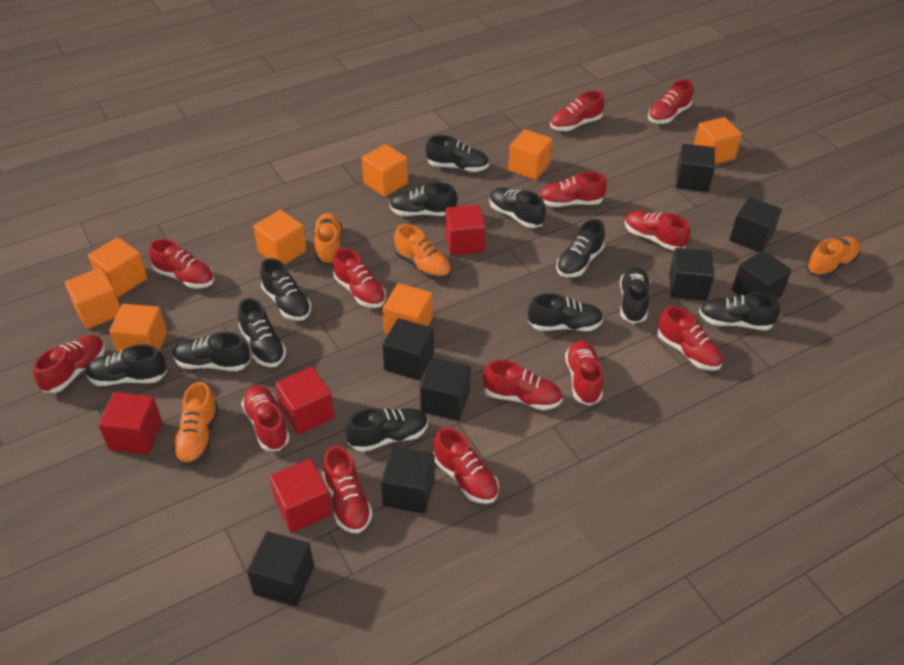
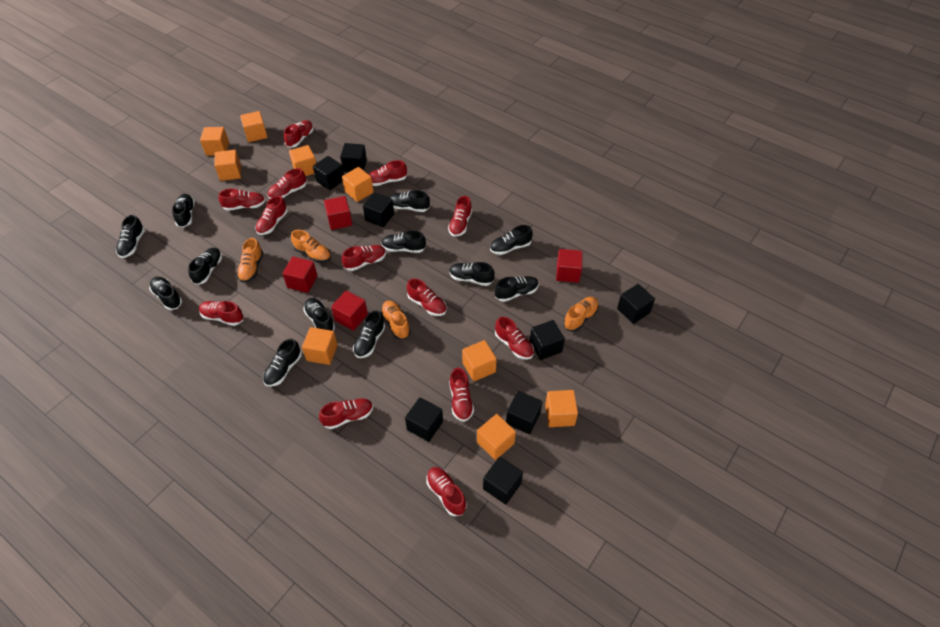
orange cube: [65,268,120,329] [88,237,147,297] [109,304,167,352] [253,210,306,265] [362,144,408,197] [383,283,433,334] [508,129,553,180] [694,117,742,164] = 8 -> [200,127,229,156] [214,150,241,181] [240,111,268,142] [289,145,316,176] [302,327,338,365] [342,167,374,202] [462,340,497,382] [477,414,516,460] [545,390,578,427] = 9

